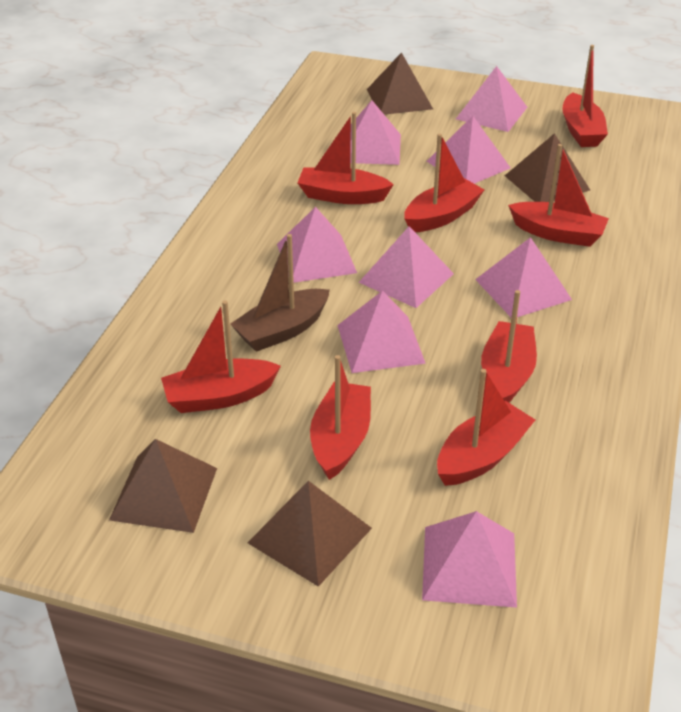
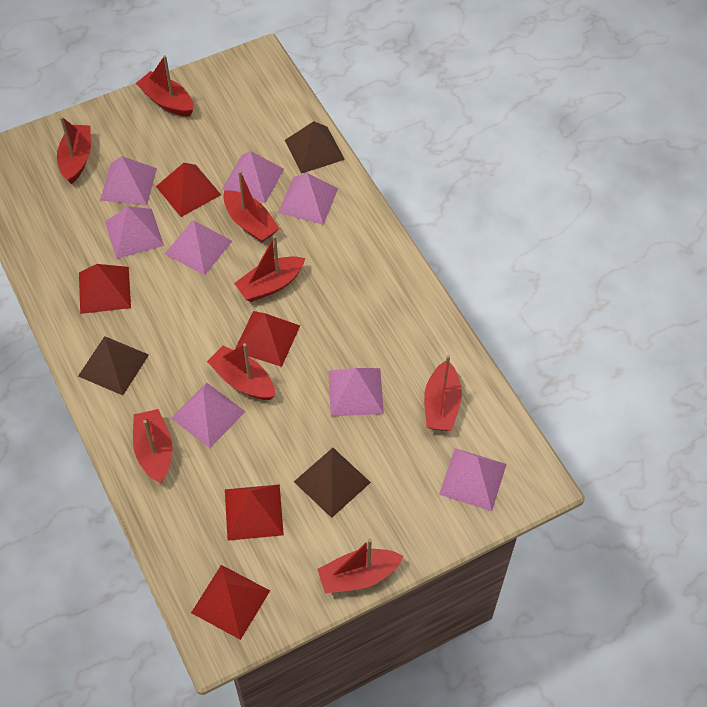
brown boat: [230,234,330,352] = 1 -> none = 0
brown pyramid: [109,439,217,533] [247,481,372,587] [367,52,433,115] [505,133,590,202] = 4 -> [78,336,149,395] [285,121,345,174] [294,448,371,518] = 3
red pyramid: none = 0 -> [79,264,131,314] [156,163,221,217] [191,565,270,640] [225,484,284,541] [235,311,300,367] = 5

